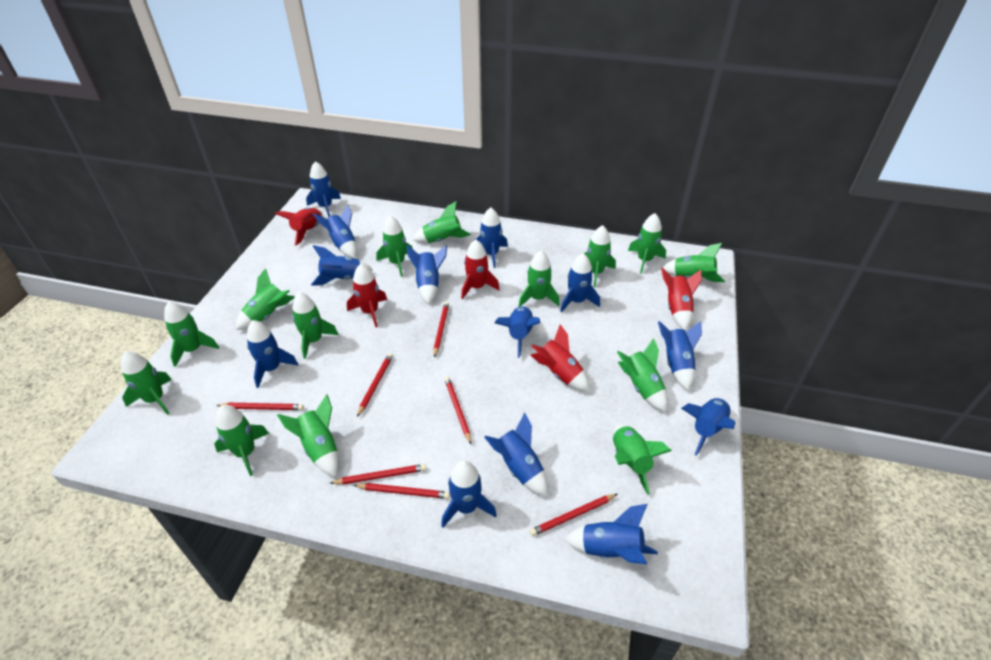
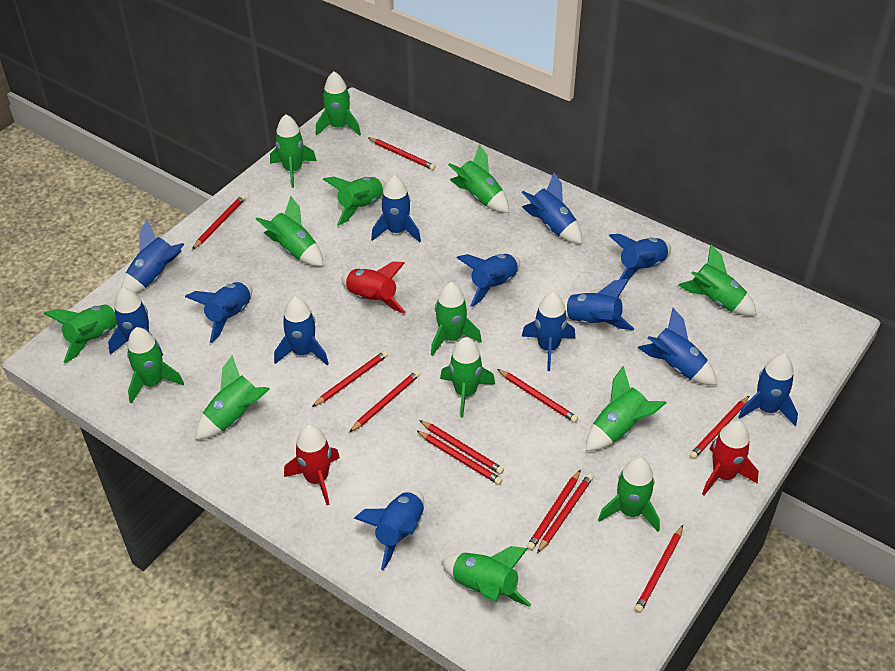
red pencil: [216,403,304,410] [330,464,426,484] [354,483,450,499] [357,353,393,417] [433,302,449,357] [444,377,471,444] [530,494,617,536] = 7 -> [192,195,246,250] [312,350,388,407] [349,370,420,432] [368,137,436,170] [416,430,502,485] [419,420,504,474] [497,369,578,423] [526,470,581,550] [537,473,593,553] [634,525,683,613] [689,396,749,459] = 11
red rocket: [275,207,323,246] [347,264,387,327] [461,240,500,299] [531,324,589,392] [661,267,701,331] = 5 -> [284,424,340,505] [341,261,406,314] [702,420,759,495] = 3

